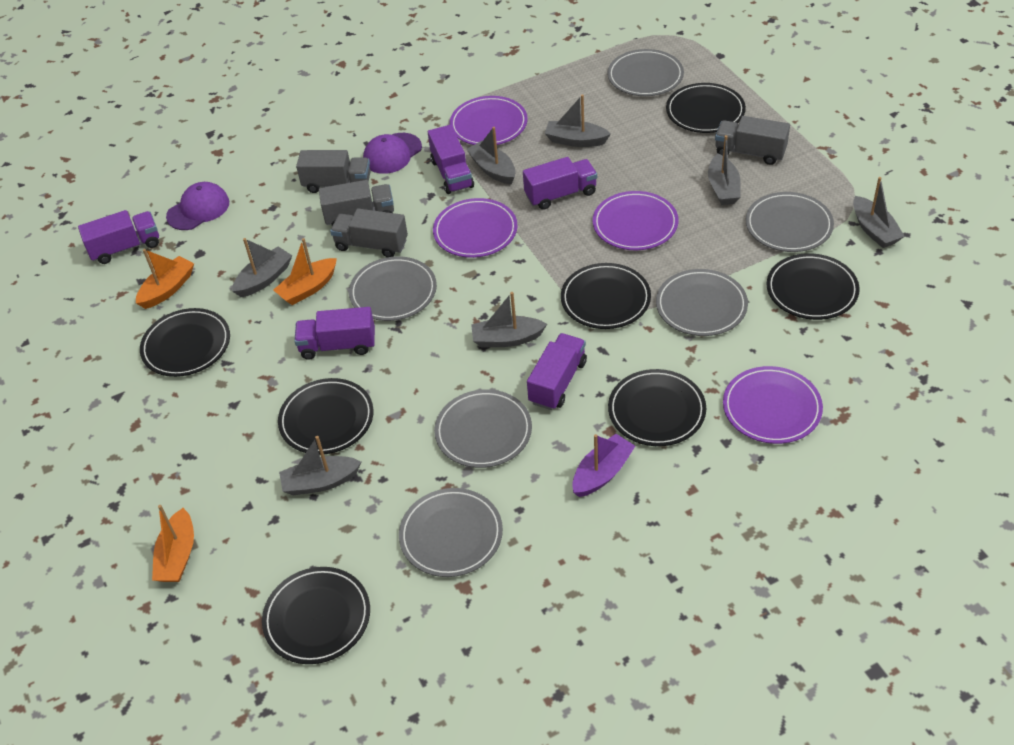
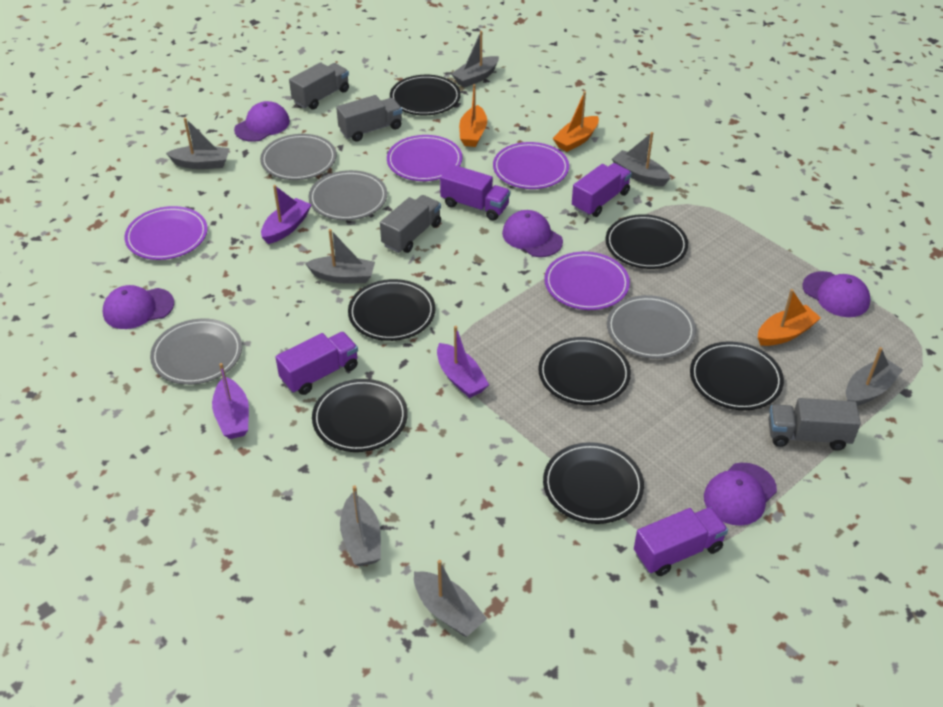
grey plate: [349,256,437,321] [399,488,503,577] [434,389,532,468] [607,49,684,96] [656,269,748,336] [746,192,834,252] = 6 -> [150,318,242,385] [260,134,336,180] [309,170,387,220] [607,295,696,359] = 4
purple boat: [572,434,635,497] = 1 -> [212,363,249,439] [261,185,312,244] [437,326,489,398] = 3
purple cap: [166,182,229,230] [363,133,422,174] = 2 -> [103,285,174,329] [234,101,290,142] [502,210,563,257] [704,463,777,526] [802,271,871,317] = 5
purple truck: [78,210,159,264] [294,307,375,360] [428,125,474,194] [523,157,597,210] [527,333,587,410] = 5 -> [276,332,358,395] [440,164,510,221] [572,163,632,217] [634,507,728,576] = 4

